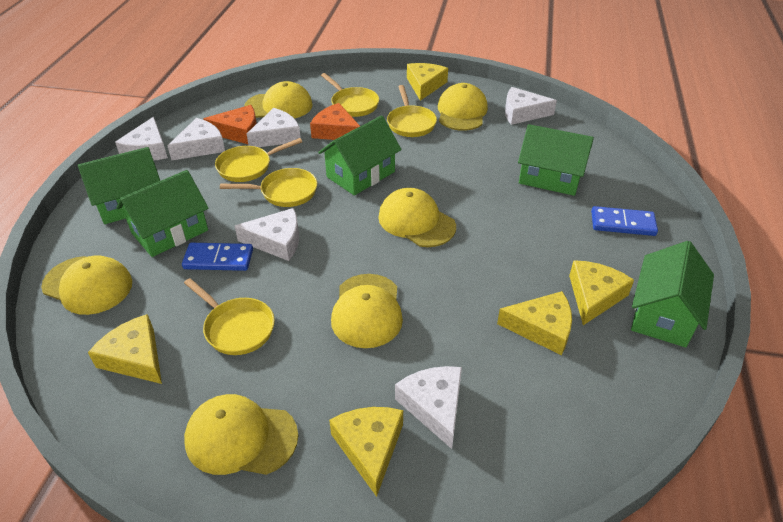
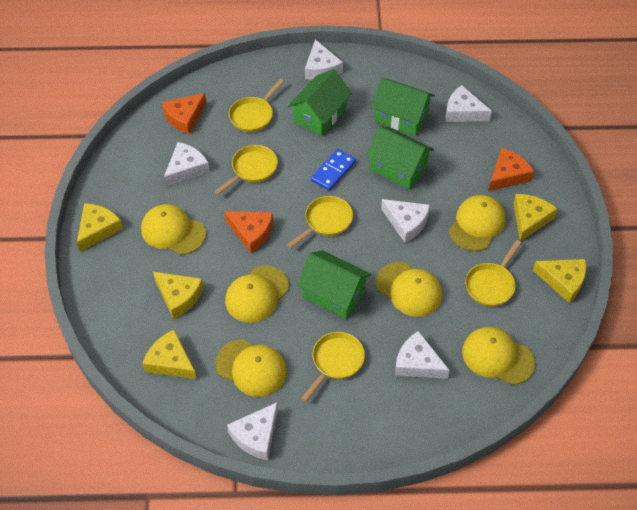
blue domino: [182,243,253,271] [591,206,658,236] = 2 -> [311,149,356,191] = 1
green house: [78,147,160,224] [116,170,208,257] [318,116,402,196] [518,124,594,196] [631,241,714,348] = 5 -> [288,69,352,136] [297,250,371,319] [366,126,434,189] [371,78,435,136] = 4
orange cheese: [203,105,257,144] [310,103,360,140] = 2 -> [162,93,206,134] [224,211,273,253] [489,148,534,191] = 3

